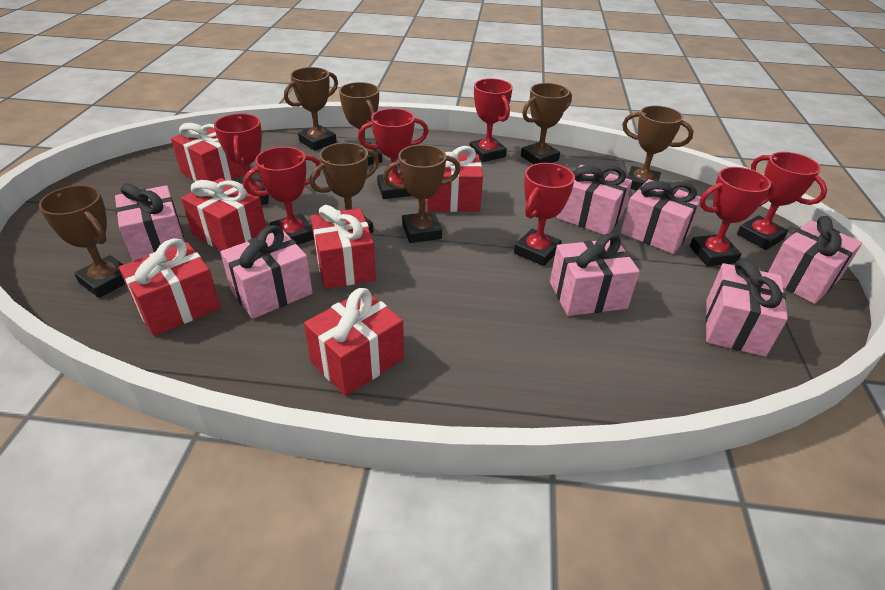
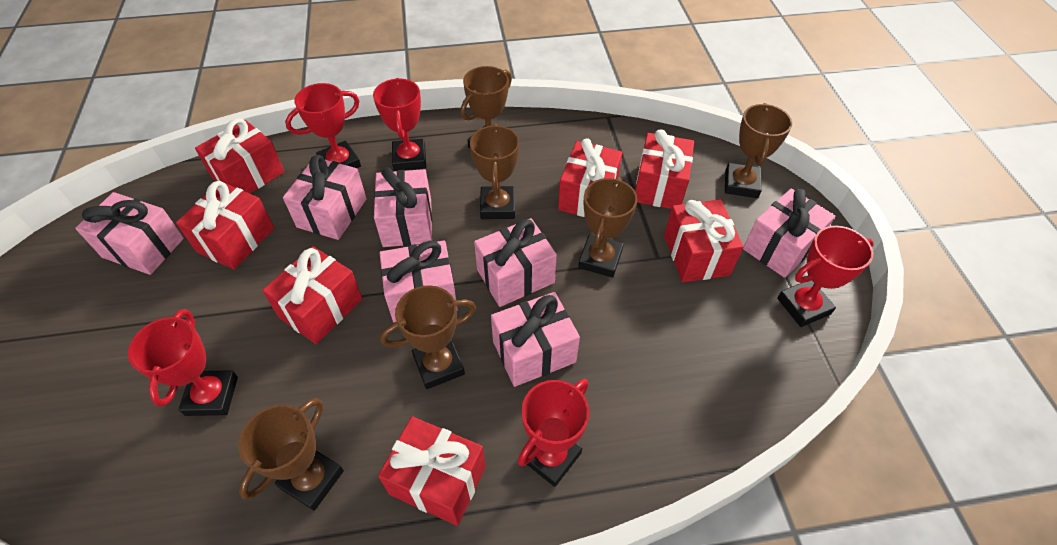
brown trophy: [38,185,125,298] [284,67,338,151] [310,143,379,233] [339,82,382,166] [383,144,460,243] [521,83,572,164] [622,106,694,190] = 7 -> [238,398,344,511] [380,285,476,389] [460,66,512,148] [470,124,519,219] [578,177,637,278] [725,103,792,198] = 6
red gift: [119,238,221,336] [171,123,245,182] [181,178,266,251] [304,288,404,396] [310,205,376,289] [426,146,483,212] = 6 -> [176,181,274,270] [195,118,285,194] [262,246,362,344] [378,416,486,526] [558,138,622,217] [635,129,694,209] [664,199,744,282] = 7
red trophy: [214,114,269,205] [243,147,321,245] [358,108,428,199] [470,78,513,162] [514,163,575,266] [690,167,775,267] [737,152,827,250] = 7 -> [128,309,238,416] [285,83,361,168] [373,78,426,171] [518,379,589,487] [777,226,874,327] = 5

